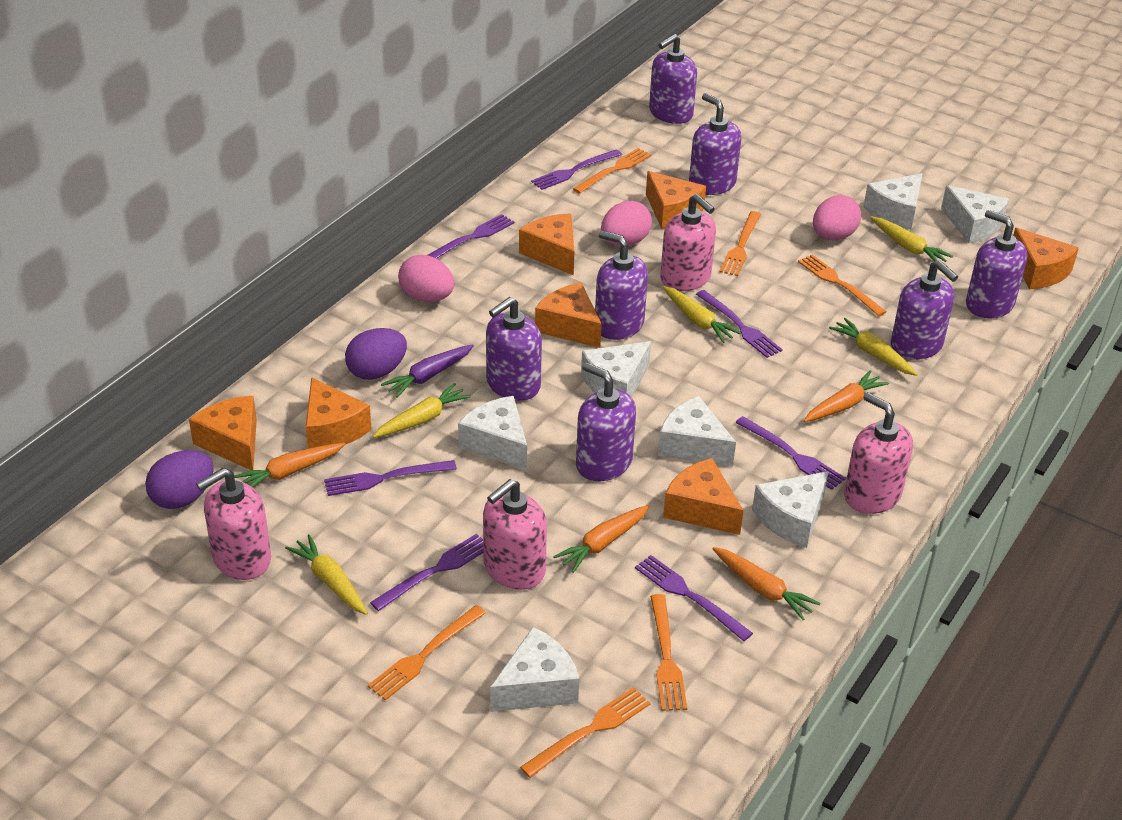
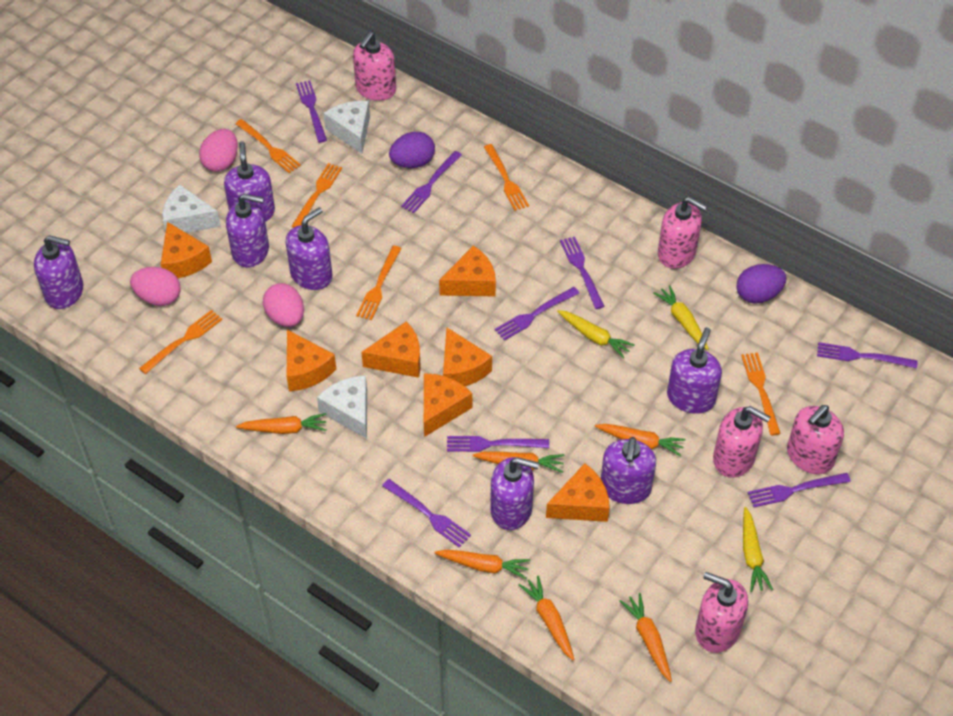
orange carrot: [234,443,345,488] [553,505,650,573] [712,547,820,620] [804,370,889,422] = 4 -> [236,413,327,434] [435,550,530,579] [472,452,564,473] [518,575,575,660] [595,424,686,457] [620,593,672,682] = 6
pink soap dispenser: [196,468,271,580] [483,479,547,590] [660,194,716,291] [844,392,913,514] = 4 -> [353,32,396,101] [658,197,707,269] [695,572,748,653] [713,406,770,478] [787,405,844,474] = 5
purple carrot: [381,344,474,398] = 1 -> none = 0
purple fork: [324,460,457,496] [370,534,483,611] [428,214,515,259] [531,150,622,190] [635,555,753,641] [696,290,783,358] [735,416,846,490] = 7 -> [296,80,327,143] [382,479,471,548] [401,151,462,213] [447,436,549,452] [495,287,579,341] [560,236,605,309] [748,473,851,507] [817,342,917,369] = 8
white cheese: [458,396,527,470] [490,627,579,712] [581,341,651,397] [658,396,736,467] [752,471,829,548] [863,173,922,230] [941,185,1009,243] = 7 -> [163,185,221,233] [317,375,367,439] [324,101,370,154] = 3
yellow carrot: [285,534,368,615] [372,383,471,438] [663,286,741,343] [829,318,918,376] [871,217,953,262] = 5 -> [557,310,634,359] [654,285,709,350] [743,507,773,592] = 3

